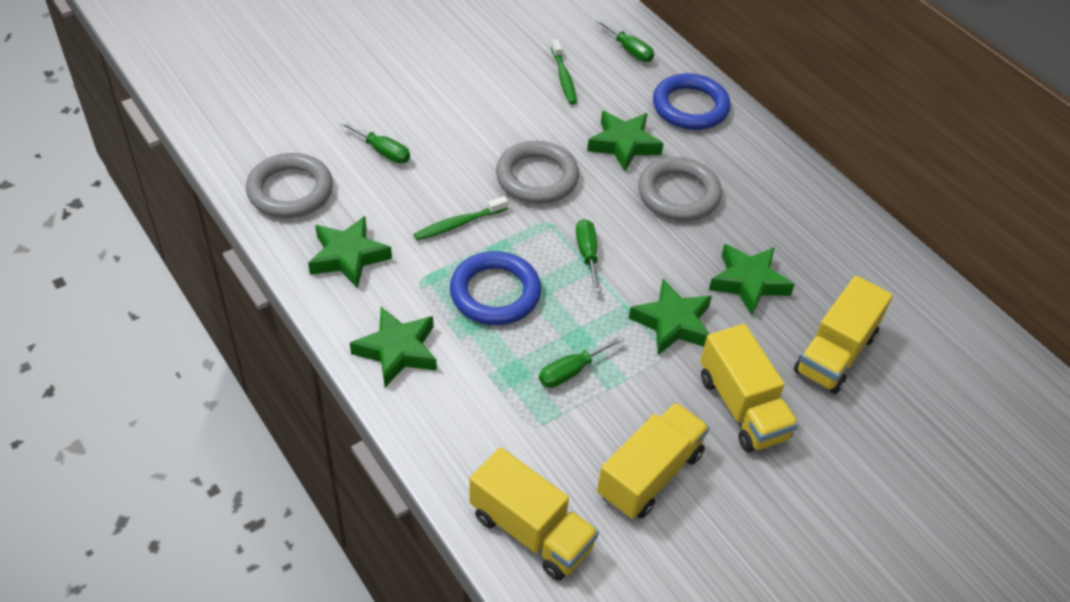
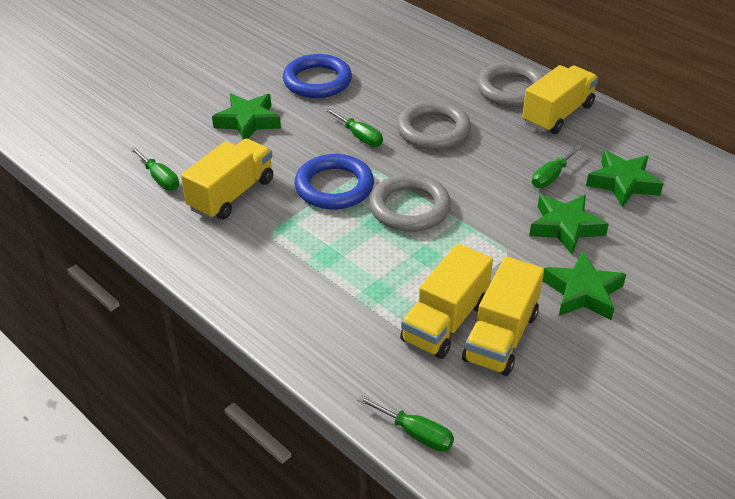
green star: [308,216,392,289] [350,307,437,387] [587,111,664,171] [629,279,712,355] [709,244,795,315] = 5 -> [212,94,281,140] [529,194,609,255] [542,251,626,320] [586,150,663,208] = 4
green toothbrush: [414,196,508,241] [551,39,577,105] = 2 -> none = 0

